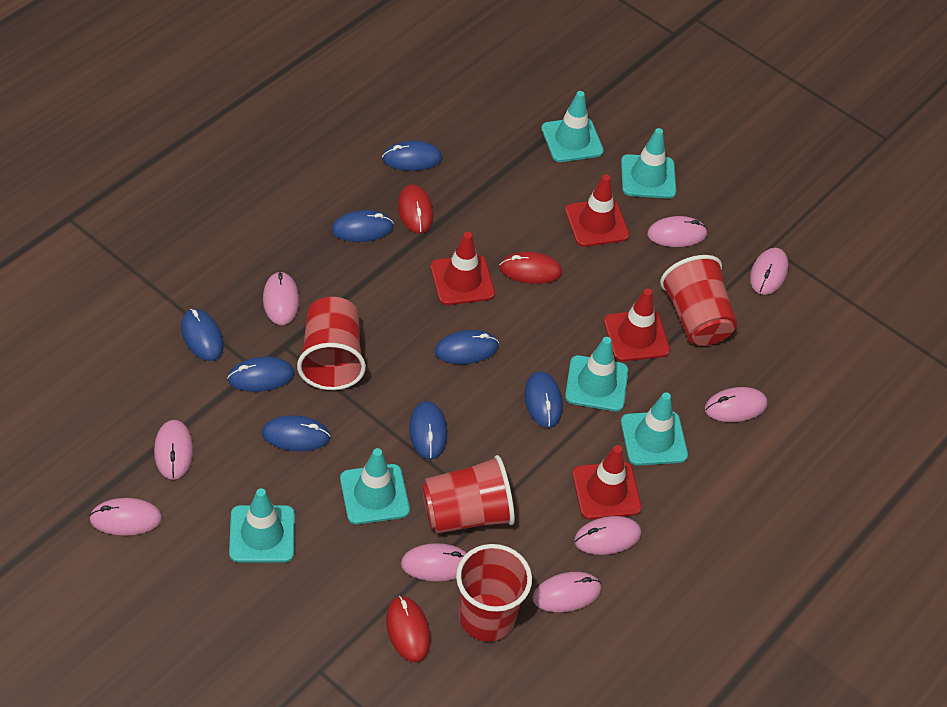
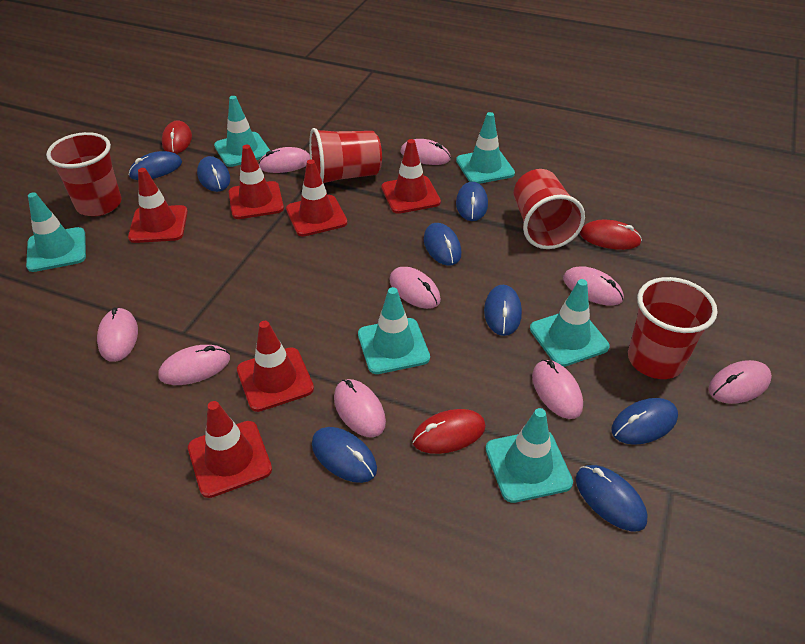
red traffic cone: [430,232,495,305] [565,174,629,247] [572,445,642,520] [604,288,670,362] = 4 -> [128,168,188,243] [188,401,272,498] [229,145,284,219] [237,321,314,412] [286,160,347,236] [381,139,441,214] = 6

